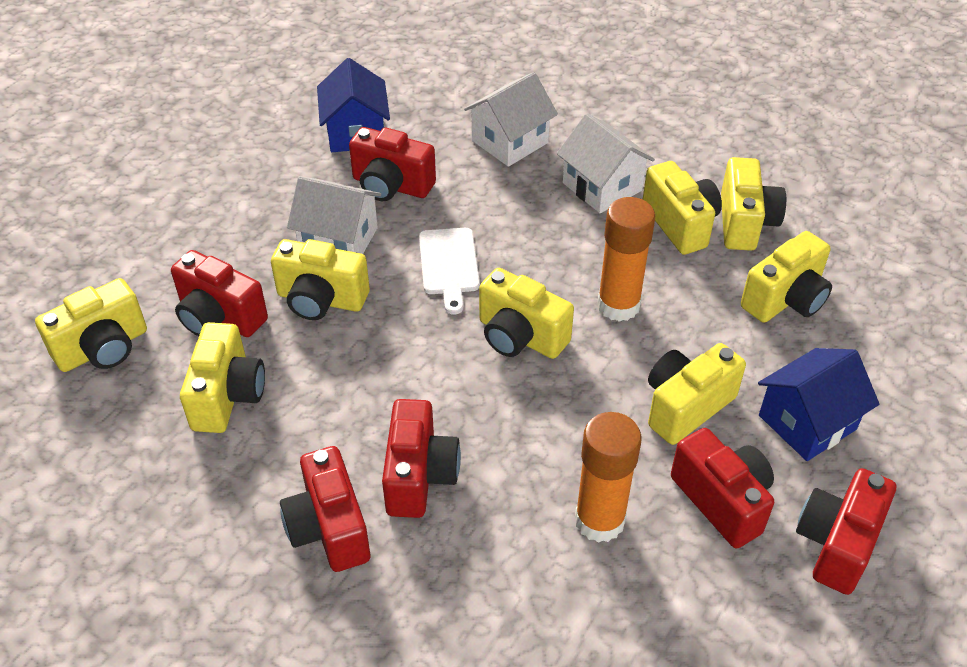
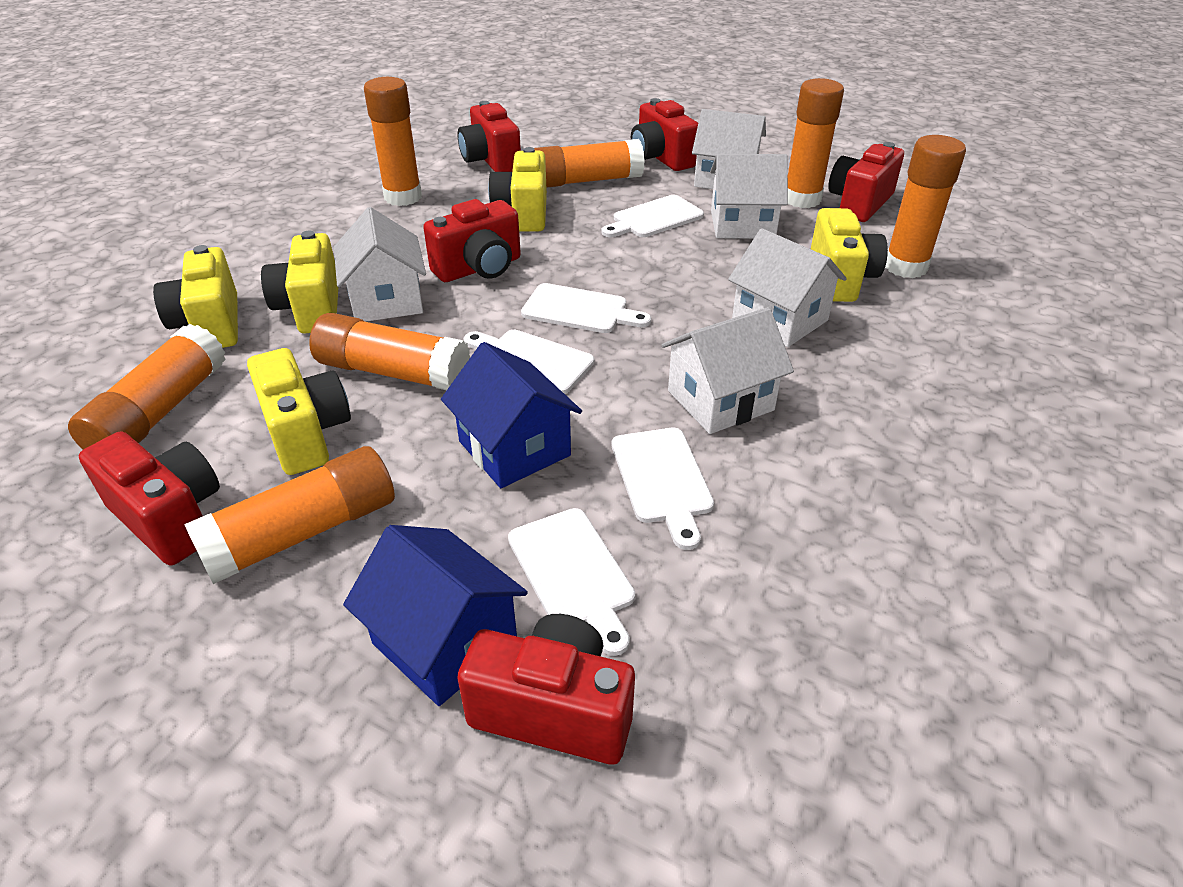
orange glue stick: [575,412,642,543] [597,197,655,322] = 2 -> [68,324,226,449] [184,446,395,584] [309,313,470,391] [364,77,422,206] [534,139,645,188] [788,78,844,208] [885,135,966,278] = 7
white cutting board: [419,228,480,315] = 1 -> [464,330,594,394] [508,508,635,656] [521,283,651,333] [602,195,704,237] [612,428,714,550] = 5
white house: [287,176,381,254] [464,72,558,167] [557,113,655,213] = 3 -> [334,207,426,322] [662,307,794,434] [692,109,766,189] [710,154,788,239] [728,228,847,347] = 5
yellow camera: [35,278,147,372] [180,322,265,433] [271,239,370,320] [479,268,574,359] [642,161,722,255] [648,343,746,445] [721,157,786,251] [741,231,832,323] = 8 -> [153,245,238,348] [247,348,351,475] [261,231,338,333] [488,147,547,232] [811,208,888,302] = 5

